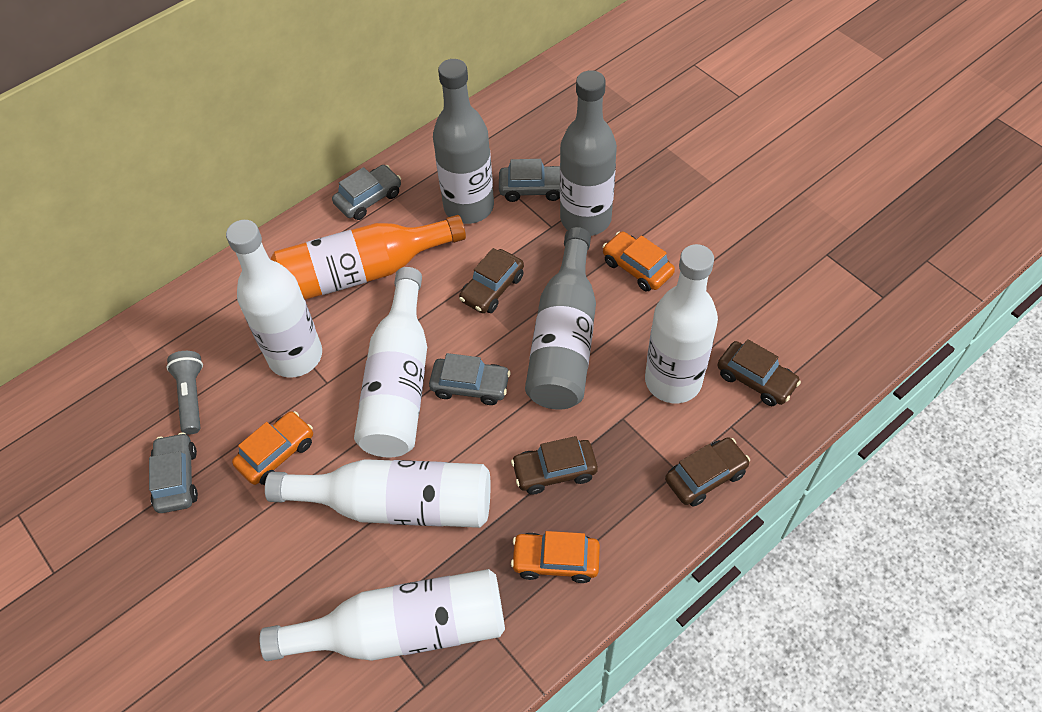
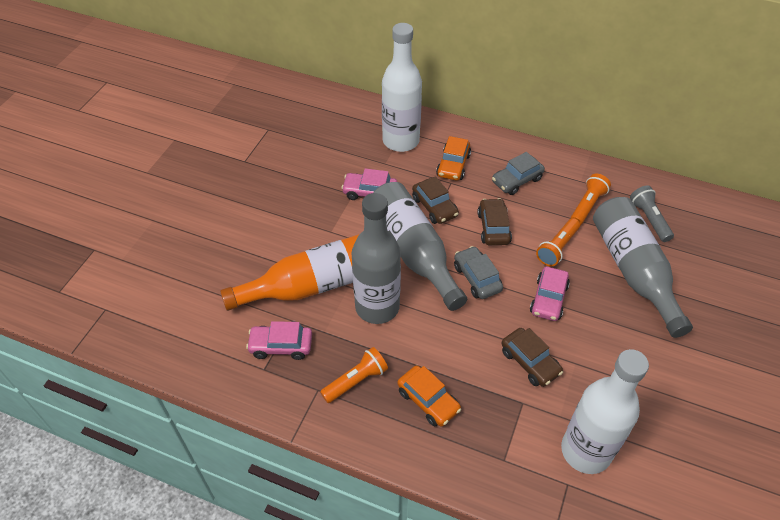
brown car: [459,248,524,313] [511,436,598,495] [665,437,750,507] [717,339,801,406] = 4 -> [412,176,459,224] [477,198,512,245] [501,328,563,387] = 3
grey car: [149,432,198,513] [332,165,401,220] [429,353,510,405] [499,159,560,202] = 4 -> [454,246,503,299] [492,152,545,195] = 2
orange car: [232,411,313,485] [511,531,600,583] [602,231,675,292] = 3 -> [398,365,461,427] [436,136,471,180] = 2
orange flashlight: none = 0 -> [320,347,388,403] [536,218,580,267] [570,174,611,225] = 3
pink car: none = 0 -> [246,321,312,360] [341,168,397,200] [530,266,570,321] = 3
white bottle: [226,220,322,378] [260,569,505,661] [265,459,491,528] [354,267,427,458] [645,244,718,403] = 5 -> [382,23,422,152] [561,349,649,474] = 2

